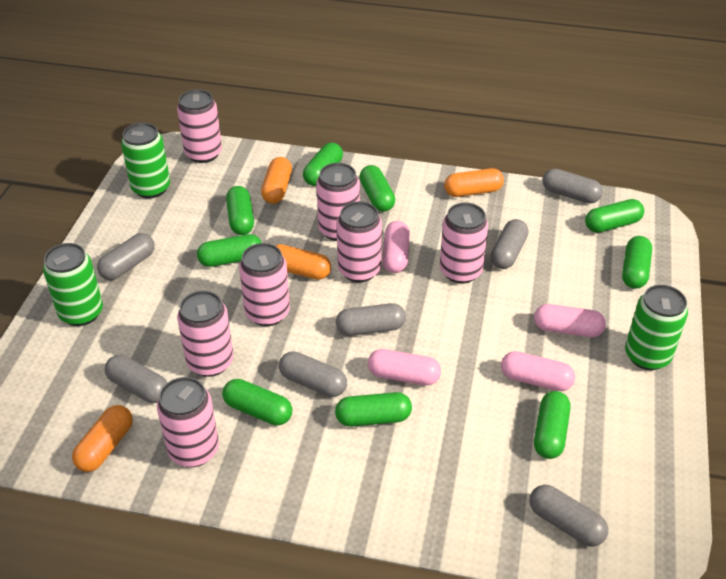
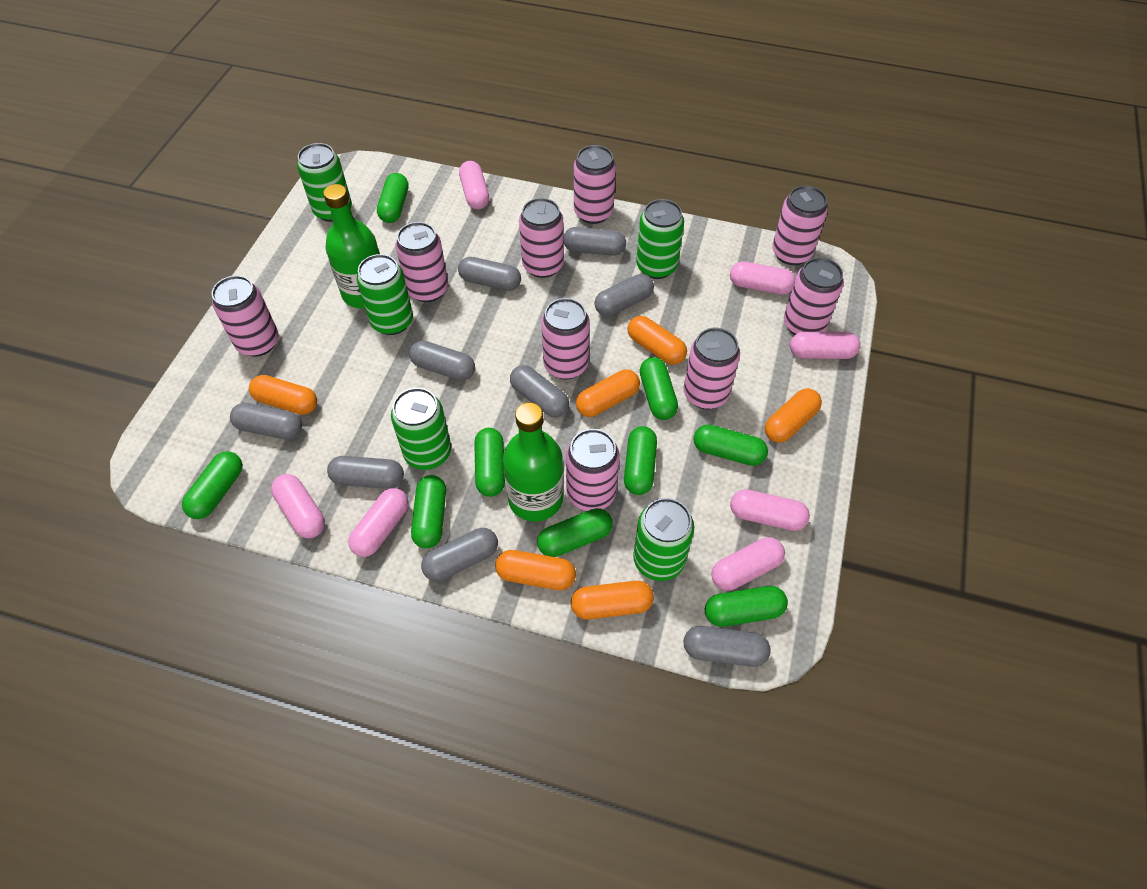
green bottle: none = 0 -> [323,184,380,308] [503,402,564,522] = 2
green can: [43,243,103,326] [121,123,170,198] [625,285,688,370] = 3 -> [297,143,352,222] [357,254,413,335] [391,388,451,470] [633,498,694,581] [636,199,684,279] = 5
grey capsule: [97,233,155,280] [105,355,167,403] [279,351,347,397] [336,303,406,336] [490,219,529,269] [529,485,608,547] [542,168,603,203] = 7 -> [230,403,302,440] [327,456,404,489] [409,341,475,381] [421,528,498,581] [458,257,521,291] [510,365,569,417] [564,227,626,256] [594,274,654,316] [684,626,771,667] = 9
orange capsule: [72,405,133,472] [261,157,292,204] [275,244,331,280] [444,168,504,197] = 4 -> [249,375,317,415] [495,550,576,590] [571,581,654,619] [576,370,640,417] [627,316,687,365] [765,388,822,443] = 6
pink can: [157,377,219,467] [177,89,222,163] [177,291,234,377] [239,243,290,326] [316,163,360,241] [337,201,382,282] [440,203,488,283] = 7 -> [212,275,279,357] [395,222,448,302] [519,198,564,278] [541,298,590,379] [566,429,620,511] [574,145,616,224] [684,328,740,409] [772,186,828,265] [784,257,844,335] = 9
pink capsule: [368,349,441,385] [382,221,410,273] [501,351,575,391] [534,304,606,337] = 4 -> [271,474,325,538] [348,488,409,557] [459,161,489,209] [711,537,785,591] [730,261,795,295] [730,489,810,531] [790,331,861,359] = 7

